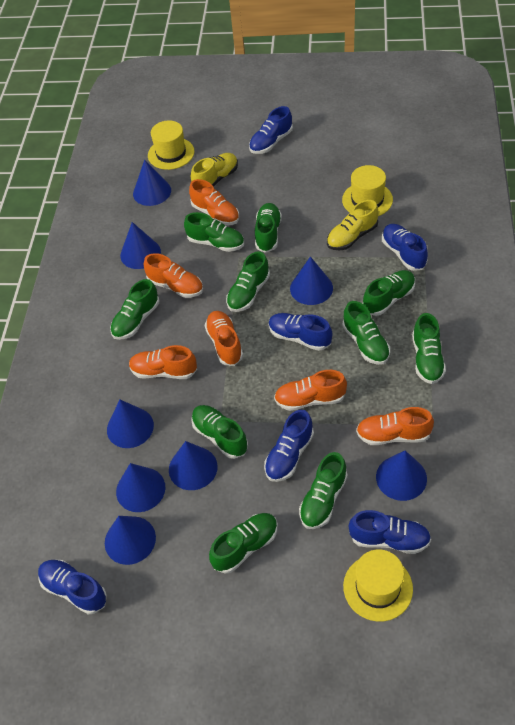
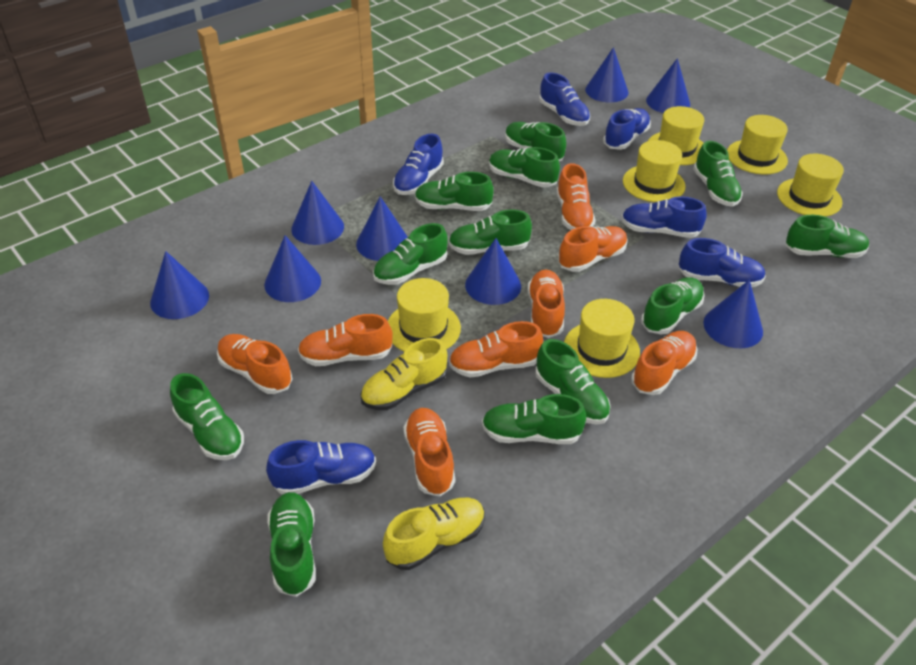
green shoe: [110,279,159,340] [184,212,244,252] [191,405,248,459] [209,513,278,574] [226,251,270,312] [255,203,282,253] [299,452,348,529] [343,301,390,365] [363,270,415,316] [412,313,446,384] = 10 -> [170,373,244,460] [268,492,316,597] [373,223,447,285] [415,172,494,211] [448,210,532,255] [482,394,586,444] [489,147,560,188] [505,122,566,161] [535,339,611,425] [641,277,705,335] [693,141,743,207] [785,215,869,258] = 12
orange shoe: [129,345,197,379] [144,253,203,298] [189,179,239,226] [205,311,243,366] [274,370,347,411] [356,407,434,445] = 6 -> [217,334,292,394] [298,314,393,366] [403,408,455,497] [449,321,543,378] [528,270,565,338] [556,163,596,230] [558,226,628,272] [631,331,697,395] = 8
yellow hat: [148,120,194,170] [342,165,393,216] [343,549,413,622] = 3 -> [388,278,461,351] [564,299,640,378] [623,140,686,202] [648,106,704,165] [727,115,788,174] [777,154,844,217] = 6

